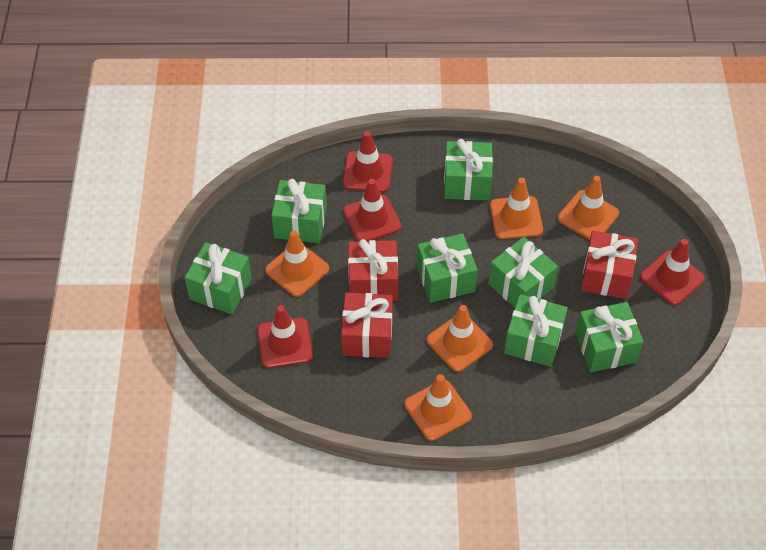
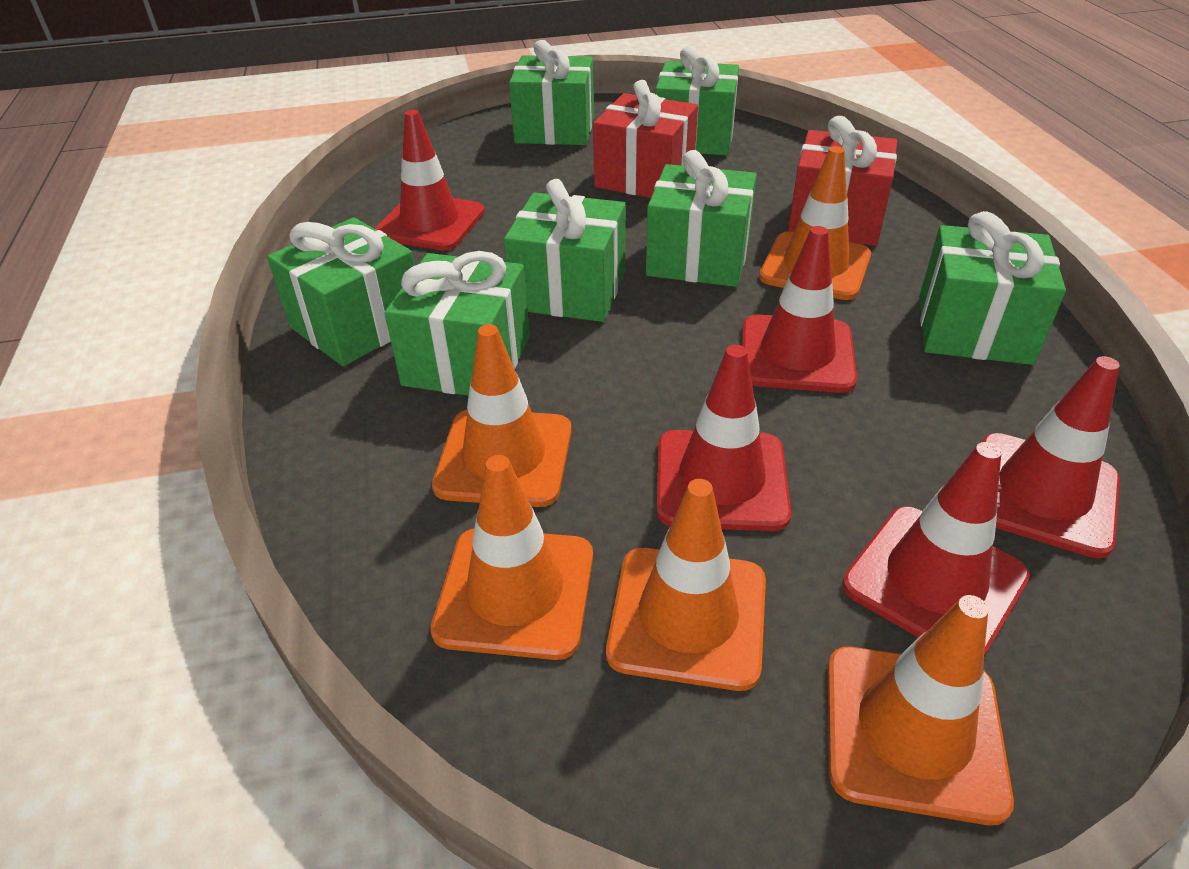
red gift: [341,293,393,358] [348,239,398,301] [581,231,638,299] = 3 -> [593,80,698,198] [788,116,897,246] = 2
red traffic cone: [257,305,313,368] [343,131,393,192] [343,179,402,241] [640,239,705,305] = 4 -> [374,110,484,251] [657,345,791,531] [742,226,857,393] [842,442,1030,656] [982,356,1120,558] = 5

